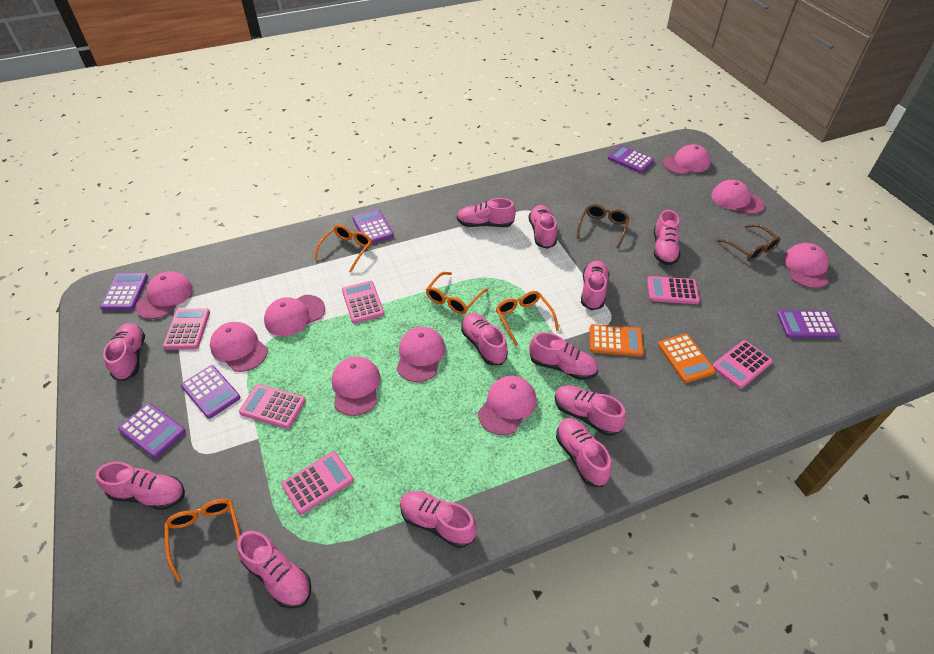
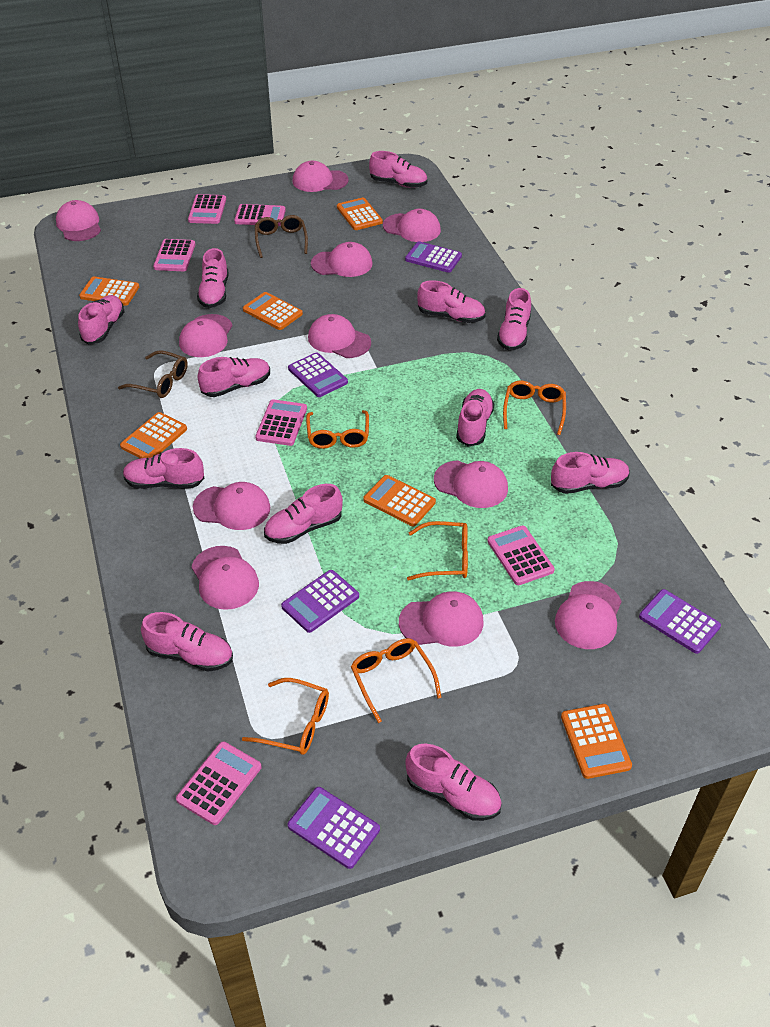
orange calculator: [590,324,644,357] [658,334,715,383] = 2 -> [79,276,139,306] [120,412,187,459] [243,292,303,330] [337,197,383,230] [363,475,436,526] [561,704,632,779] = 6
orange glasses: [164,499,240,581] [314,225,372,273] [426,272,488,314] [496,291,559,346] = 4 -> [242,678,329,755] [306,410,369,449] [351,638,442,723] [407,521,468,581] [503,381,566,435] = 5
pink cap: [135,271,193,319] [210,322,268,372] [264,295,325,336] [332,357,381,416] [397,327,445,382] [478,376,537,435] [663,144,710,175] [711,180,765,214] [784,243,829,288] = 9 -> [56,200,101,241] [179,314,233,357] [191,546,259,610] [193,482,270,530] [293,161,349,192] [308,314,371,358] [311,242,373,277] [383,209,441,242] [399,591,484,647] [434,460,508,508] [555,581,622,649] = 11
purple calculator: [100,273,148,310] [118,403,186,458] [181,365,240,419] [353,209,394,243] [608,145,654,173] [777,310,839,338] = 6 -> [281,570,359,633] [288,352,348,397] [288,787,380,869] [405,241,462,273] [639,589,721,654] = 5

